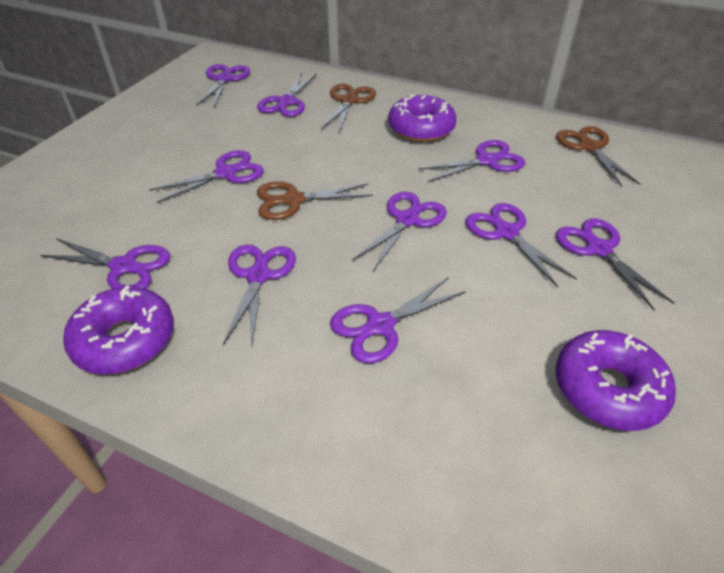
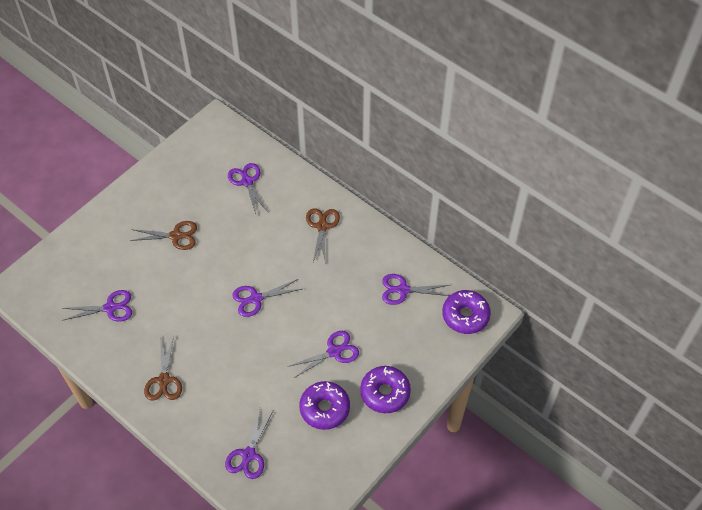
purple scissors: [40,238,170,289] [149,150,264,203] [196,64,250,107] [223,245,296,347] [257,73,316,117] [330,277,466,364] [352,192,447,271] [418,140,525,182] [465,203,577,287] [556,218,675,310] = 10 -> [62,290,132,322] [225,408,273,479] [228,163,268,214] [232,279,302,317] [288,331,359,378] [382,274,450,305] = 6

